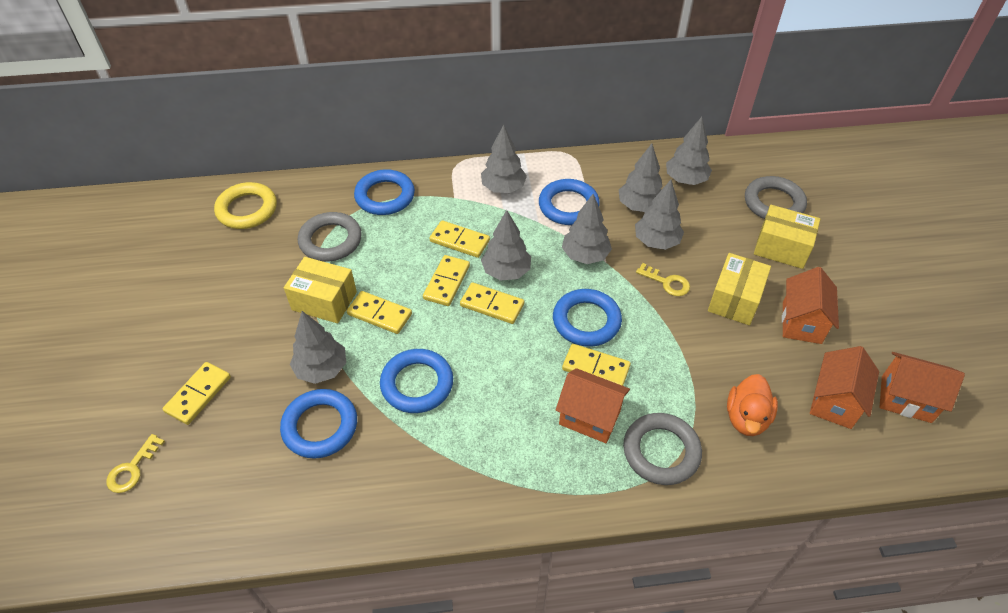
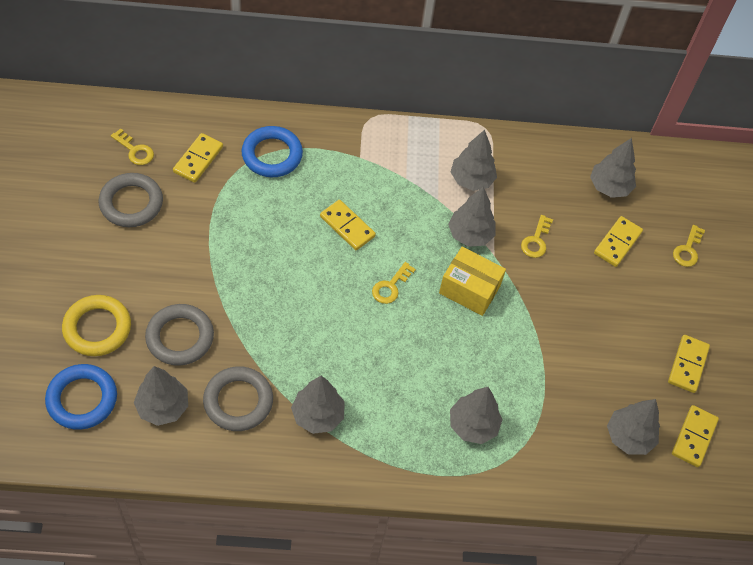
blue ring: [280,389,357,459] [354,169,415,215] [380,349,453,413] [539,179,600,225] [553,289,622,347] = 5 -> [45,364,117,430] [241,126,303,177] = 2
orange duck: [727,374,778,436] = 1 -> none = 0
orange house: [556,368,630,443] [782,267,839,344] [810,346,879,429] [879,352,965,423] = 4 -> none = 0
yellow box: [284,257,357,323] [708,253,771,325] [754,205,820,269] = 3 -> [439,247,506,316] = 1
yellow domino: [162,362,231,425] [347,291,412,334] [423,255,470,306] [430,220,490,258] [460,282,524,324] [562,344,631,386] = 6 -> [173,133,223,183] [320,200,376,250] [594,216,643,267] [668,335,710,393] [672,405,719,467] = 5
yellow key: [106,434,165,493] [636,263,690,296] = 2 -> [111,128,154,165] [372,262,416,304] [521,215,553,258] [673,225,705,267] = 4

